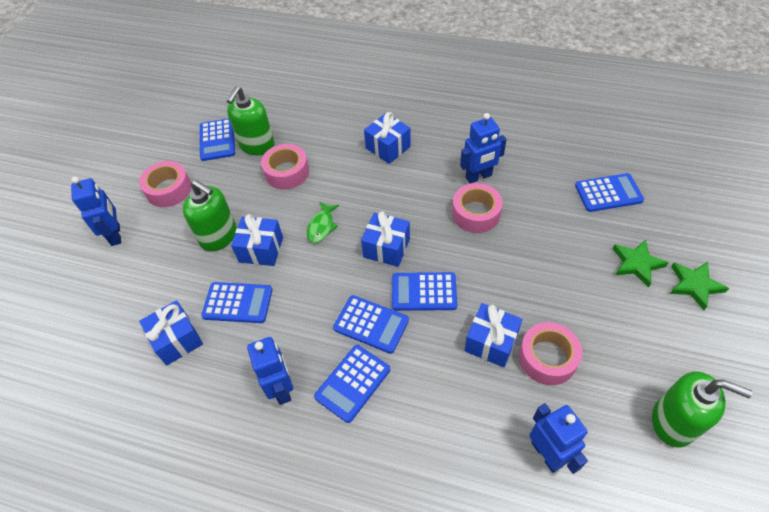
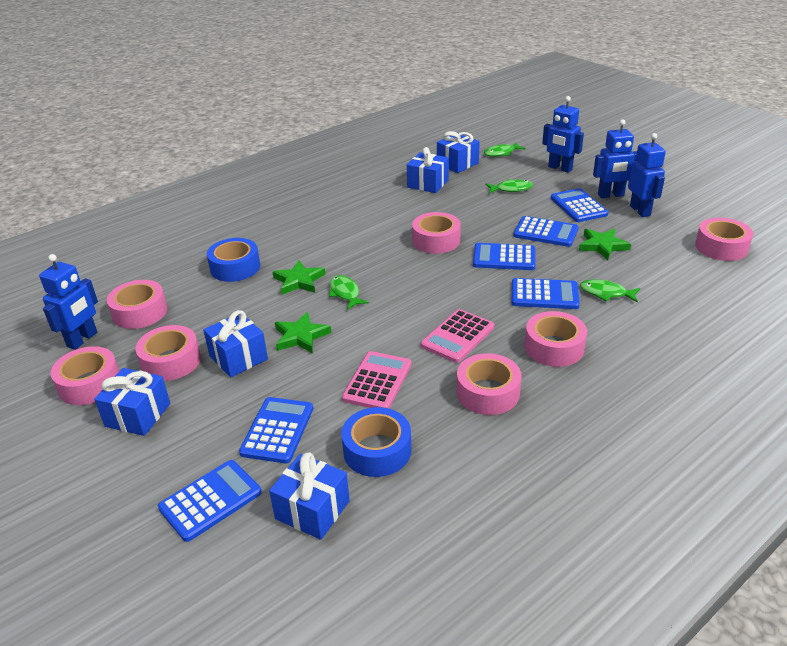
blue tape: none = 0 -> [207,238,260,282] [341,407,412,477] = 2
green fish: [307,202,339,243] = 1 -> [329,275,369,310] [484,142,526,157] [485,179,533,193] [580,279,640,303] = 4
green soap dispenser: [183,180,237,252] [227,86,275,155] [652,371,753,448] = 3 -> none = 0
green star: [613,239,669,287] [670,262,729,310] = 2 -> [273,260,325,295] [275,312,331,353] [579,228,631,260] = 3
pink calculator: none = 0 -> [342,351,411,409] [421,309,494,363] = 2
pink tape: [139,161,191,207] [261,144,309,189] [452,183,503,233] [519,322,582,385] = 4 -> [51,346,119,405] [107,280,168,329] [135,325,201,381] [412,212,461,254] [457,353,522,415] [525,311,587,367] [695,218,753,261] = 7

